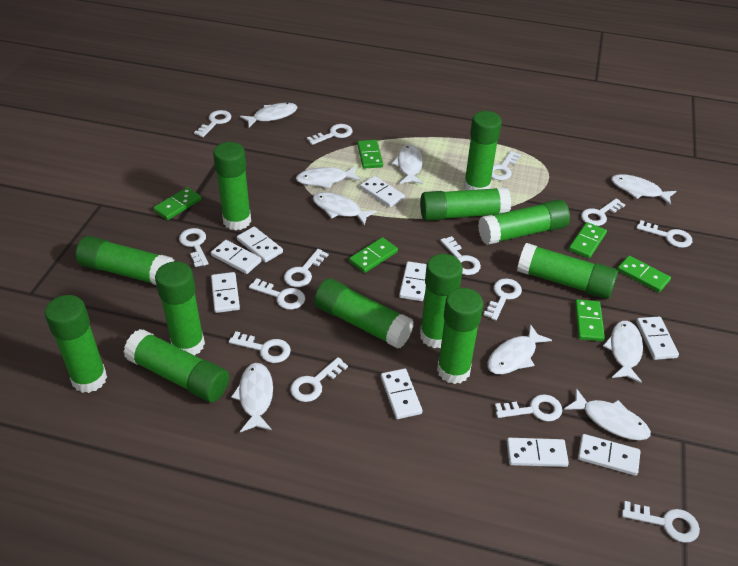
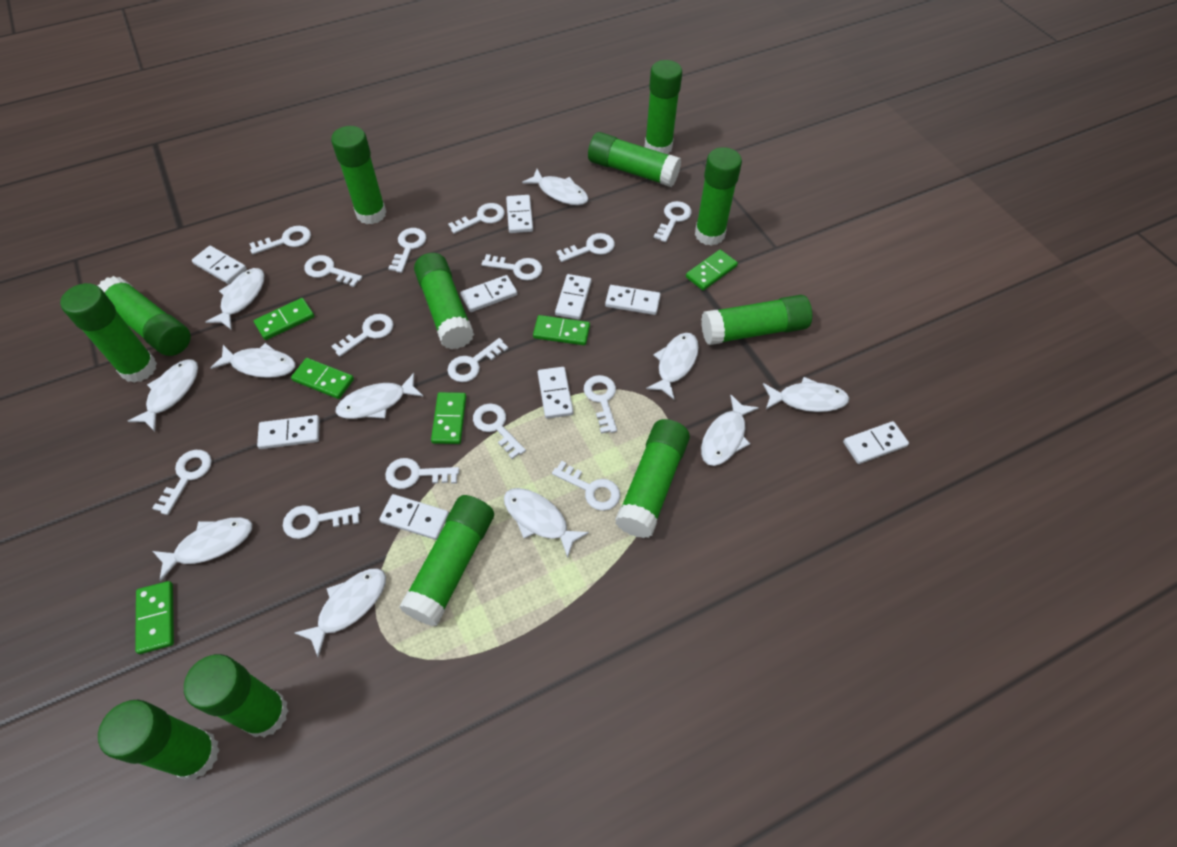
white fish: [231,363,273,432] [240,103,297,127] [296,166,360,188] [313,192,376,226] [392,144,423,184] [487,324,552,374] [564,388,651,440] [603,321,643,383] [611,174,677,205] = 9 -> [128,359,198,431] [153,518,252,581] [205,268,264,330] [210,343,296,378] [295,568,386,657] [335,373,424,419] [504,488,589,558] [522,169,588,205] [646,333,699,399] [701,395,759,466] [763,377,849,412] = 11
white key: [179,228,209,267] [194,110,232,137] [229,331,291,363] [249,278,305,310] [284,249,328,287] [290,357,348,402] [307,124,353,145] [440,236,481,275] [484,278,522,320] [491,151,521,180] [495,394,562,422] [581,198,625,226] [622,501,700,543] [636,220,692,248] = 14 -> [152,450,212,515] [249,226,311,254] [283,505,361,539] [304,255,362,287] [332,314,394,357] [385,458,459,489] [388,228,427,273] [448,203,505,234] [448,338,508,382] [473,404,526,459] [481,254,542,281] [552,461,620,511] [556,233,615,262] [584,375,617,434] [654,201,692,242] = 15

